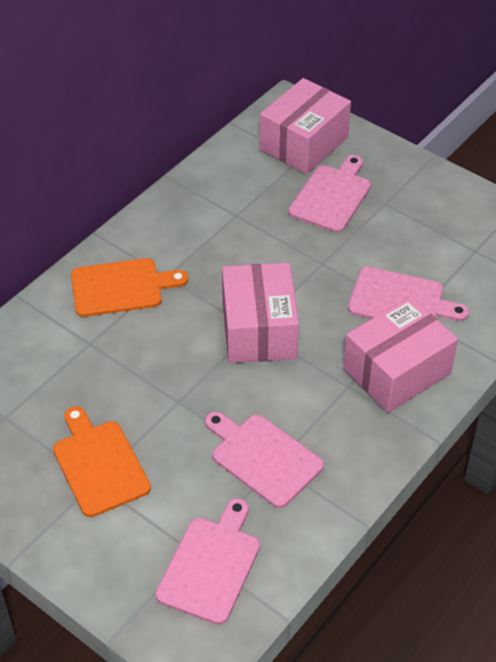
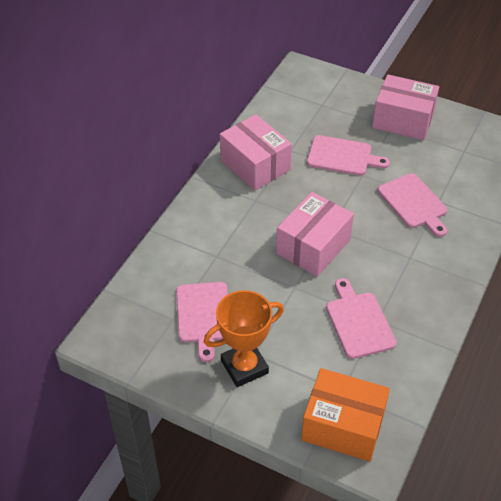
orange box: none = 0 -> [301,368,390,462] = 1
orange cutting board: [53,406,151,517] [71,258,188,317] = 2 -> none = 0
orange trophy: none = 0 -> [204,290,284,387] = 1

